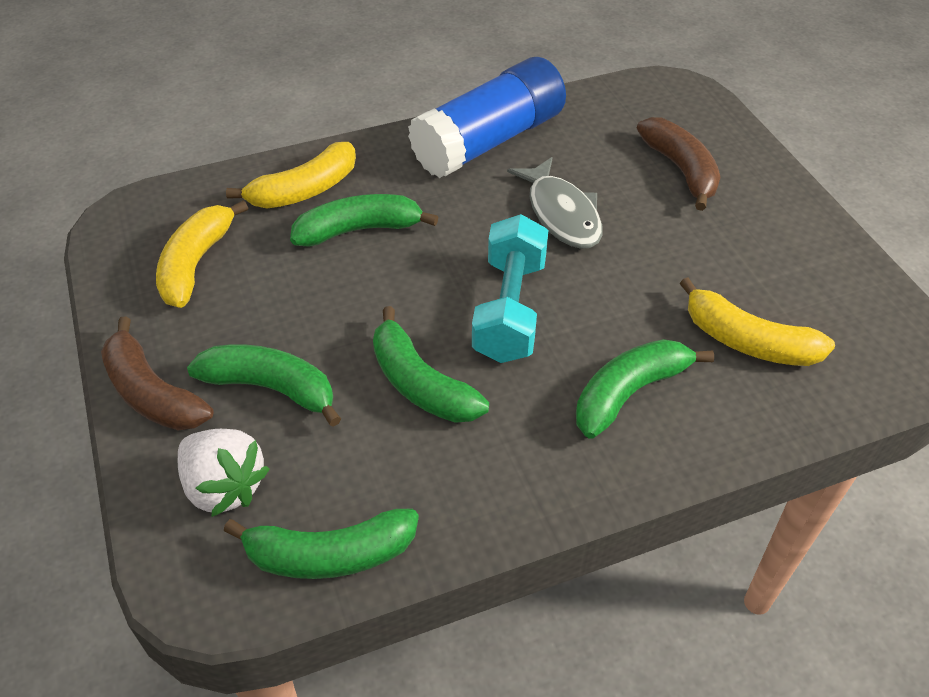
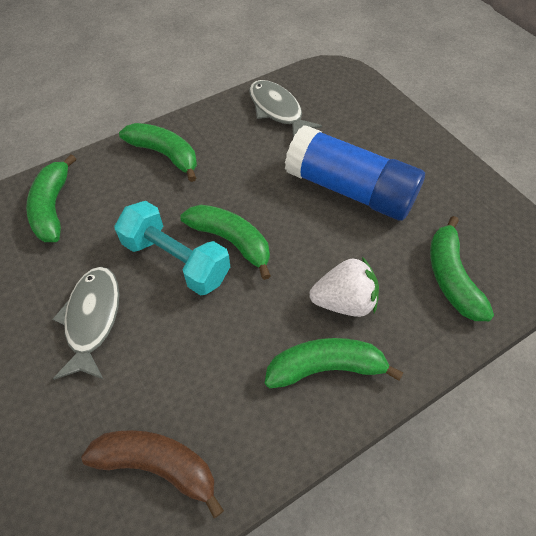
brown banana: [101,316,214,430] [637,117,720,211] = 2 -> [81,430,224,518] = 1
grey fish: [507,157,603,249] = 1 -> [53,267,119,380] [249,80,322,138] = 2
yellow banana: [156,200,248,308] [226,142,356,209] [680,278,835,366] = 3 -> none = 0

